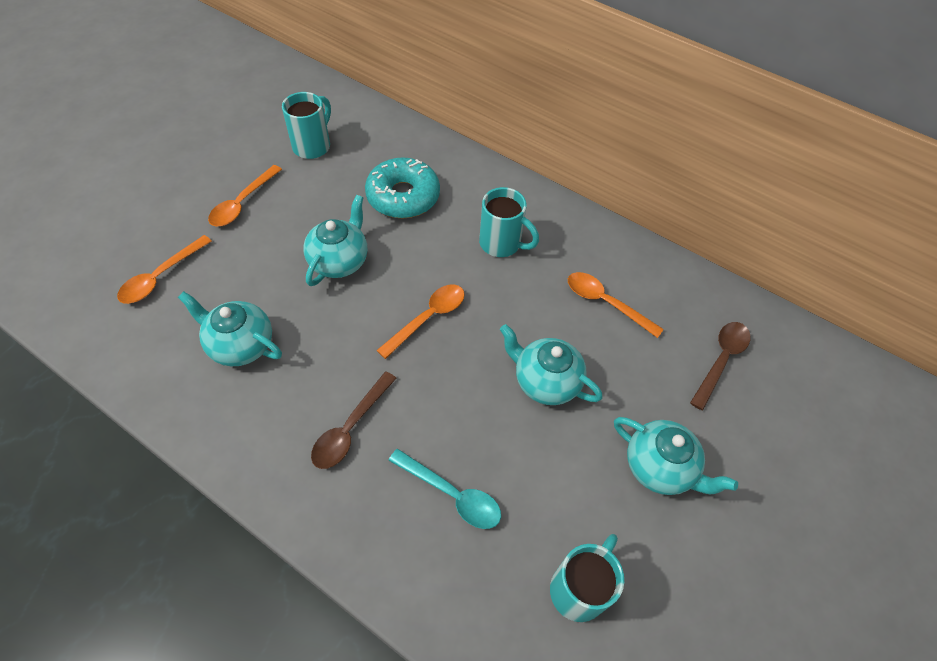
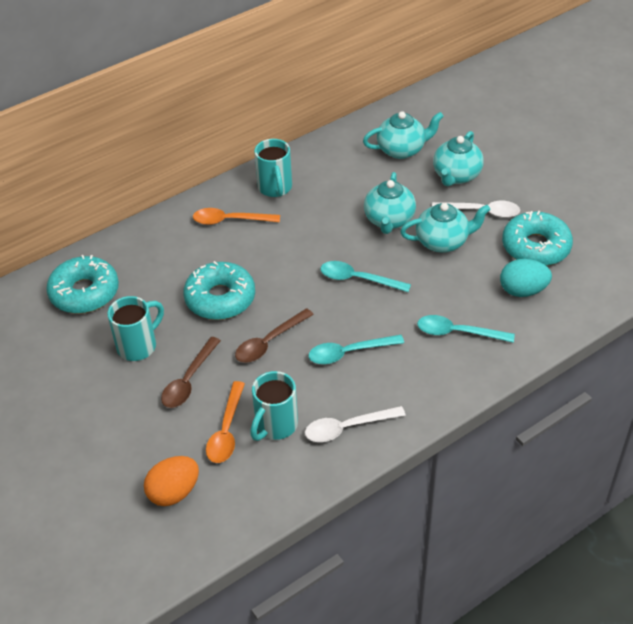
orange egg: none = 0 -> [144,456,199,506] = 1
orange spoon: [117,235,212,304] [208,165,282,226] [376,284,465,359] [568,272,664,338] = 4 -> [193,208,280,225] [206,381,245,463] = 2
turquoise donut: [365,157,440,218] = 1 -> [46,255,119,314] [183,261,255,320] [502,211,573,266] = 3
turquoise egg: none = 0 -> [500,259,552,297] = 1
turquoise spoon: [388,449,501,529] = 1 -> [308,335,404,364] [320,261,411,292] [417,315,515,343] = 3
white spoon: none = 0 -> [305,406,406,442] [432,201,520,218] = 2

